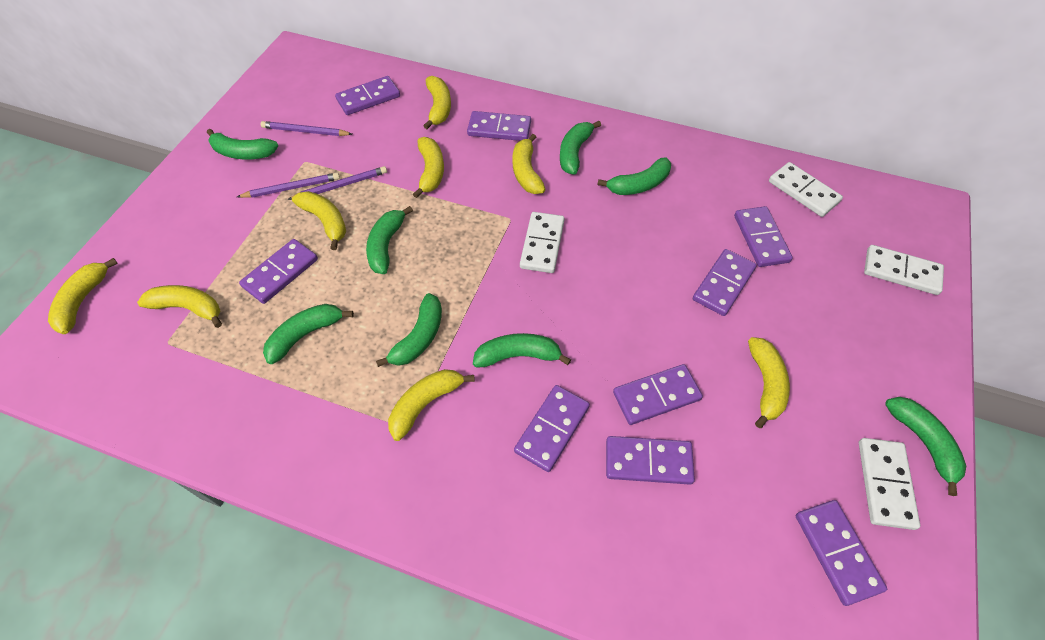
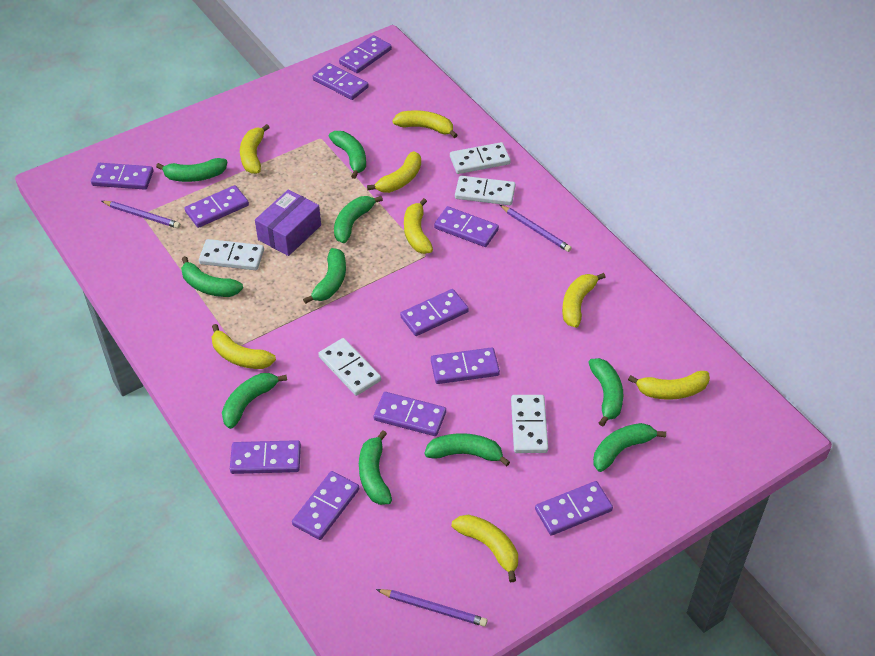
green banana: [207,129,278,160] [263,304,354,364] [366,206,413,274] [376,293,442,367] [473,333,571,368] [560,121,601,175] [597,157,671,195] [885,397,966,496] = 8 -> [156,158,227,182] [181,256,243,297] [222,373,287,429] [303,248,346,304] [329,131,366,179] [334,196,383,243] [359,431,392,505] [424,433,510,466] [588,358,623,427] [593,423,666,472] = 10
purple box: none = 0 -> [255,190,321,256] = 1
purple domino: [239,239,318,304] [335,76,400,115] [467,111,531,141] [514,385,590,472] [606,436,695,485] [613,364,703,425] [693,249,757,316] [734,206,793,267] [796,500,887,606] = 9 -> [91,163,153,190] [185,185,249,228] [230,440,301,474] [292,471,359,540] [312,63,369,100] [339,35,392,73] [373,392,446,436] [400,289,469,336] [431,347,500,384] [434,206,499,247] [535,481,613,536] = 11
white domino: [520,212,565,273] [769,162,843,217] [859,438,920,530] [864,245,944,295] = 4 -> [199,239,264,270] [318,338,381,396] [450,142,511,174] [455,176,516,205] [511,395,548,453] = 5

